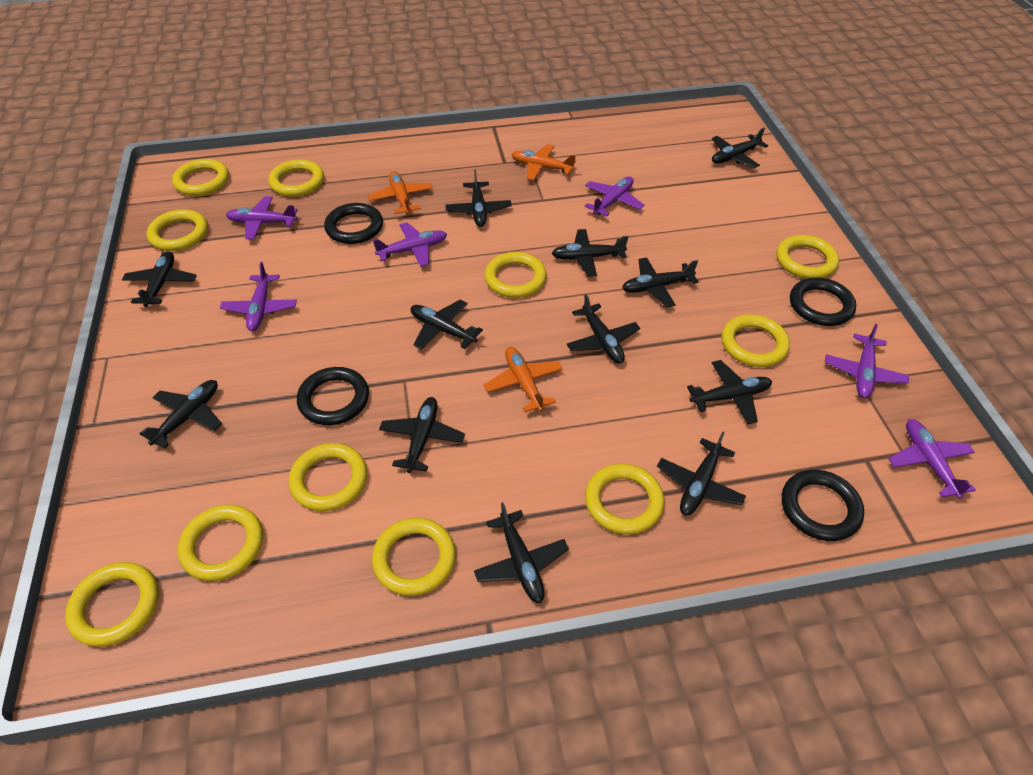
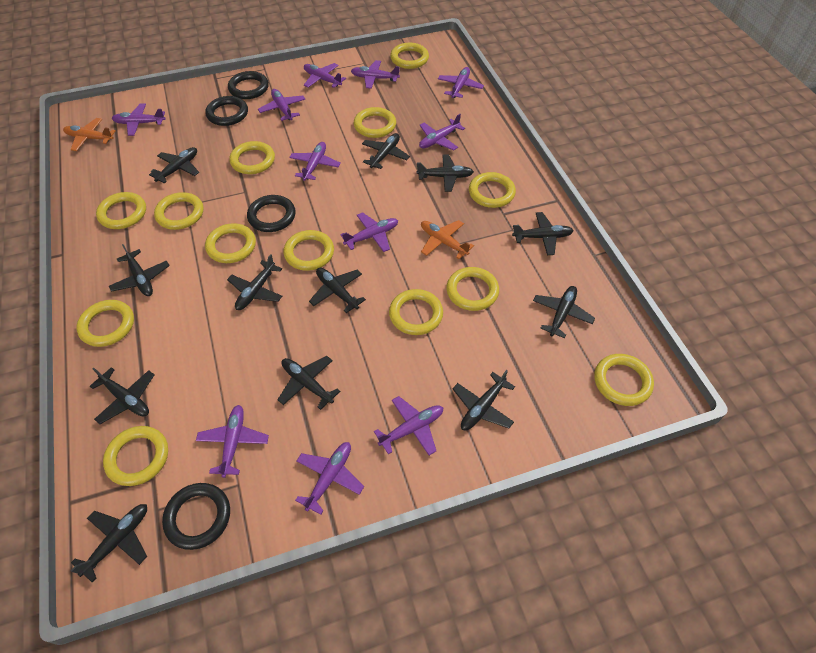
orange plane: [368,171,433,214] [484,347,563,412] [511,144,576,180] = 3 -> [63,118,116,151] [421,220,474,259] = 2
purple plane: [220,262,297,331] [226,196,298,240] [373,222,447,267] [585,176,645,216] [825,324,909,398] [888,419,976,499] = 6 -> [112,103,166,136] [196,405,269,478] [258,89,306,121] [289,142,341,181] [295,442,364,515] [304,63,346,88] [340,212,398,252] [351,60,400,89] [374,396,444,455] [419,114,465,151] [438,67,484,98] = 11
yellow ring: [65,562,159,647] [147,209,208,251] [172,159,229,196] [177,505,263,581] [268,159,324,197] [288,443,367,511] [372,518,456,596] [484,252,547,298] [585,464,665,534] [721,315,790,367] [776,235,839,279] = 11 -> [76,300,134,347] [96,192,146,229] [103,426,168,486] [154,192,203,230] [205,223,256,263] [230,141,275,174] [284,230,334,271] [354,107,396,138] [389,289,443,335] [390,43,429,69] [446,267,499,311] [469,172,516,208] [594,354,654,406] = 13

